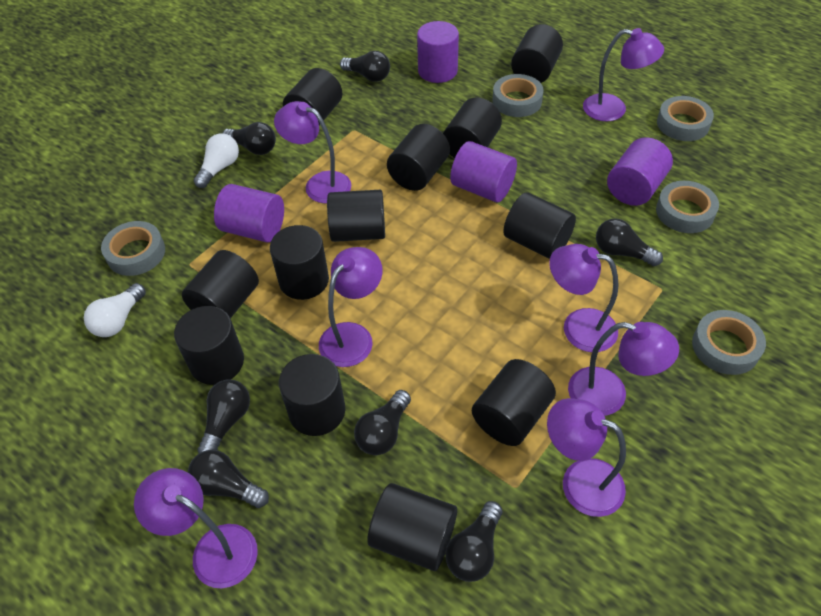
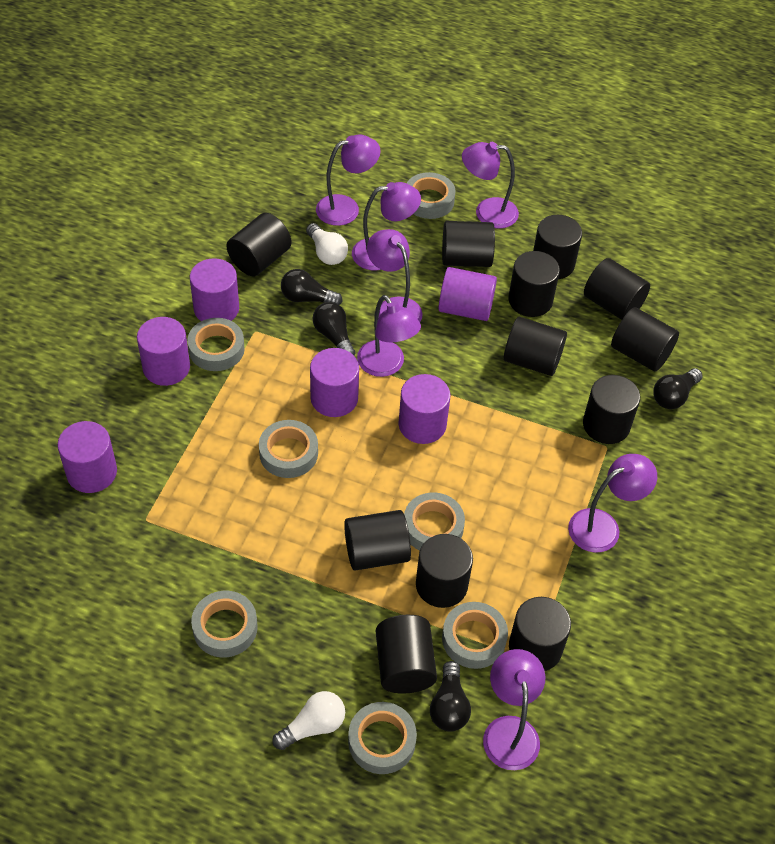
black light bulb: [188,450,269,508] [198,380,250,453] [222,122,276,155] [340,51,390,82] [354,390,411,455] [445,501,502,582] [596,218,663,266] = 7 -> [281,269,343,305] [313,302,355,355] [430,661,471,732] [653,368,703,409] = 4
grey tape: [101,221,165,276] [492,74,544,117] [656,181,719,233] [657,96,714,141] [692,310,766,375] = 5 -> [187,318,245,371] [191,591,258,657] [259,420,318,478] [348,702,417,774] [404,492,465,551] [407,172,456,219] [442,602,508,669] = 7
purple cylinder: [214,184,284,243] [417,21,459,83] [450,141,517,203] [607,138,673,206] = 4 -> [57,421,117,493] [137,317,190,386] [190,258,239,321] [310,348,359,417] [398,374,450,444] [439,267,497,321] = 6

